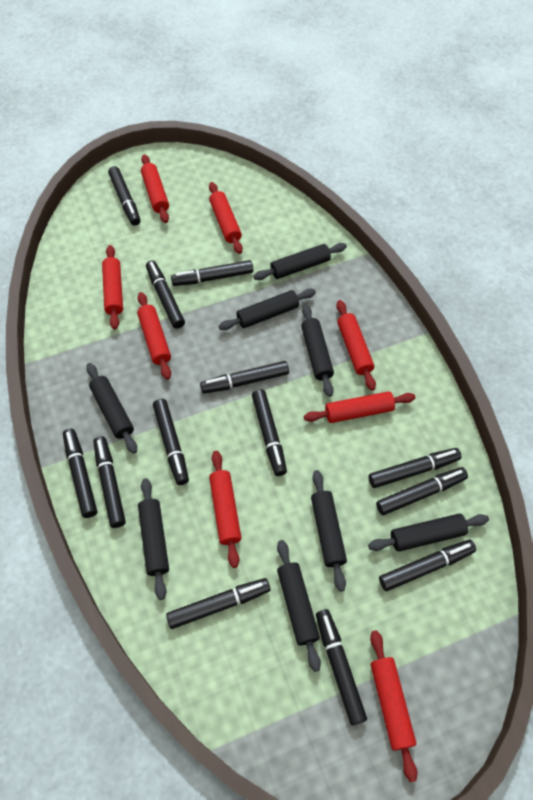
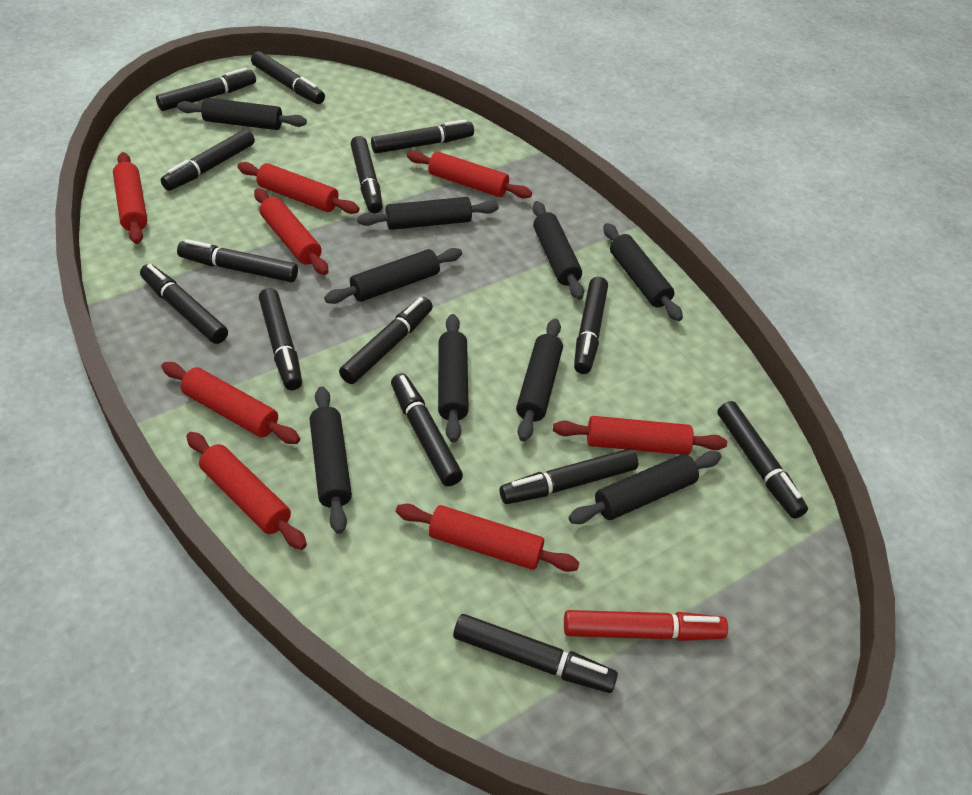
black marker: [63,429,97,518] [93,436,126,528] [108,166,141,226] [146,260,185,329] [153,399,189,485] [166,578,270,629] [171,260,253,286] [200,361,289,394] [252,389,287,476] [316,609,367,725] [369,448,461,488] [376,467,468,515] [379,540,476,591] = 13 -> [140,264,228,344] [156,68,256,111] [161,129,255,191] [177,239,298,282] [251,51,325,104] [259,288,302,390] [339,297,433,384] [351,136,383,213] [371,119,474,154] [391,373,463,486] [453,614,618,693] [500,448,638,504] [574,277,608,374] [717,401,808,519] = 14
black rolling pin: [86,363,137,454] [138,478,169,600] [219,288,316,330] [253,243,347,280] [277,540,321,672] [301,304,334,397] [311,470,347,592] [368,514,489,551] = 8 -> [177,98,307,130] [310,386,352,534] [324,248,462,304] [357,197,499,230] [438,314,469,442] [516,319,563,442] [532,201,584,300] [569,451,722,524] [603,223,683,321] = 9
red marker: none = 0 -> [564,610,728,641] = 1

